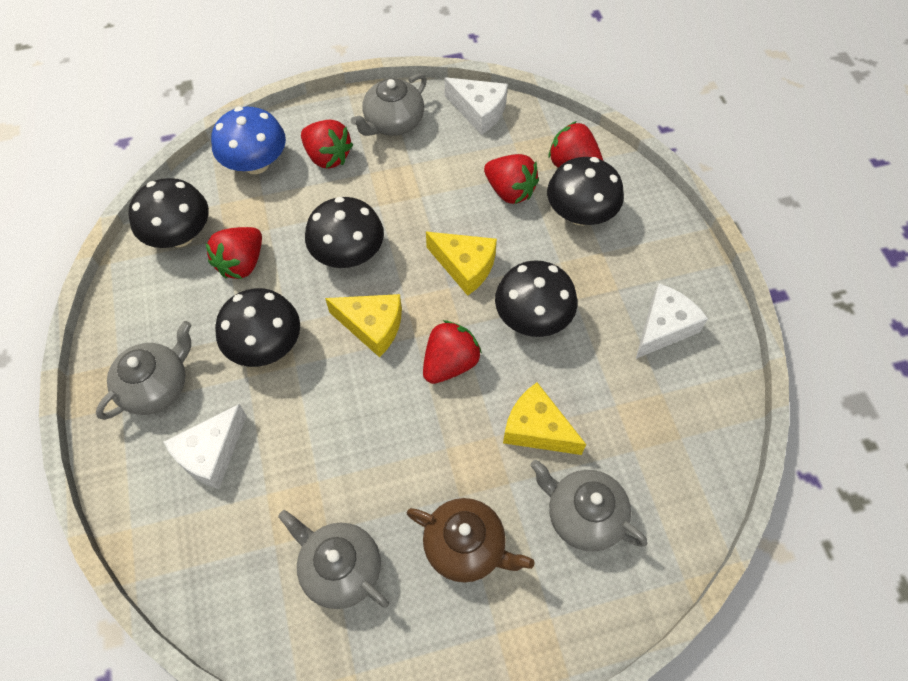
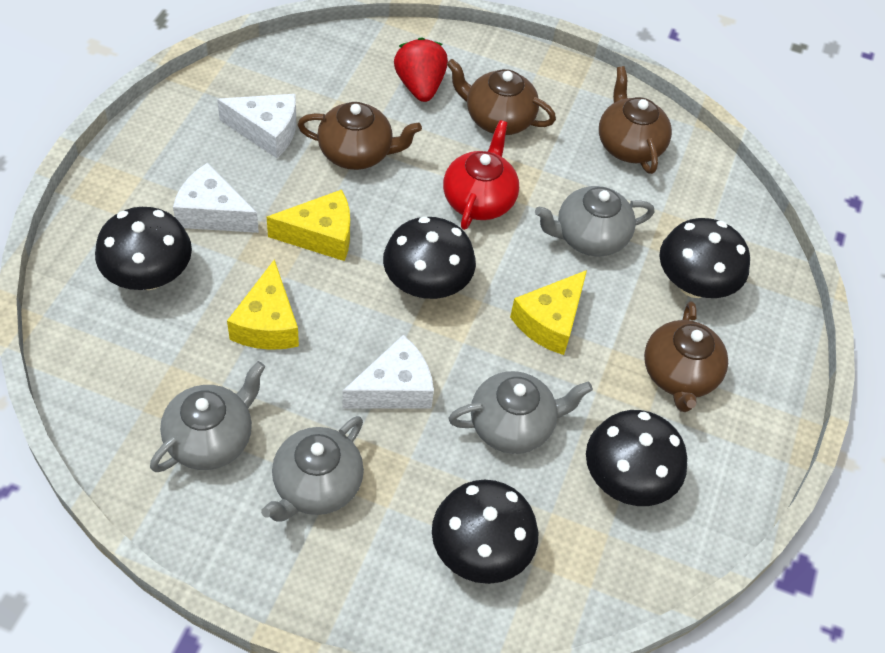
blue mushroom: [211,107,286,174] = 1 -> none = 0
brown teapot: [407,498,534,583] = 1 -> [298,102,422,170] [447,59,556,135] [599,66,672,174] [644,301,728,412] = 4
red strawberry: [206,227,262,279] [301,120,353,169] [423,320,482,384] [484,154,539,204] [548,121,603,168] = 5 -> [394,37,448,102] = 1
red teapot: none = 0 -> [443,120,519,230] = 1

